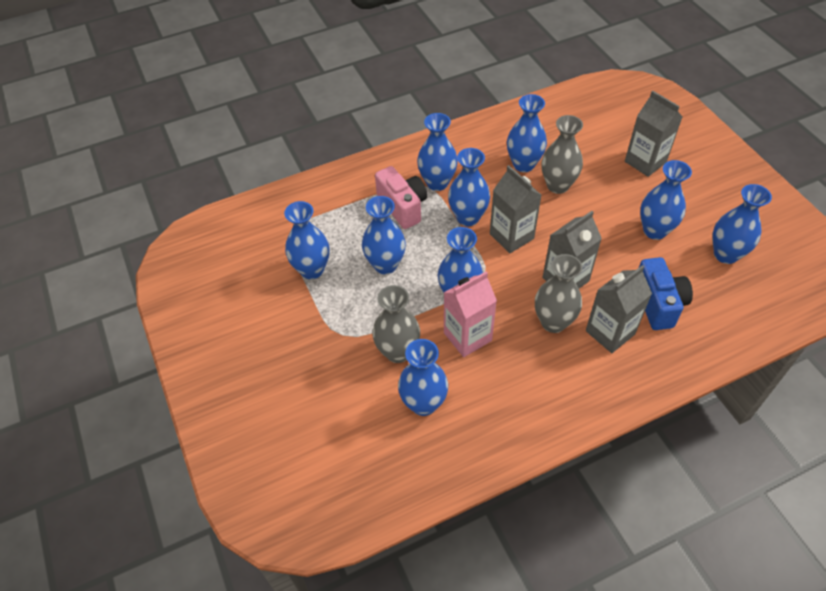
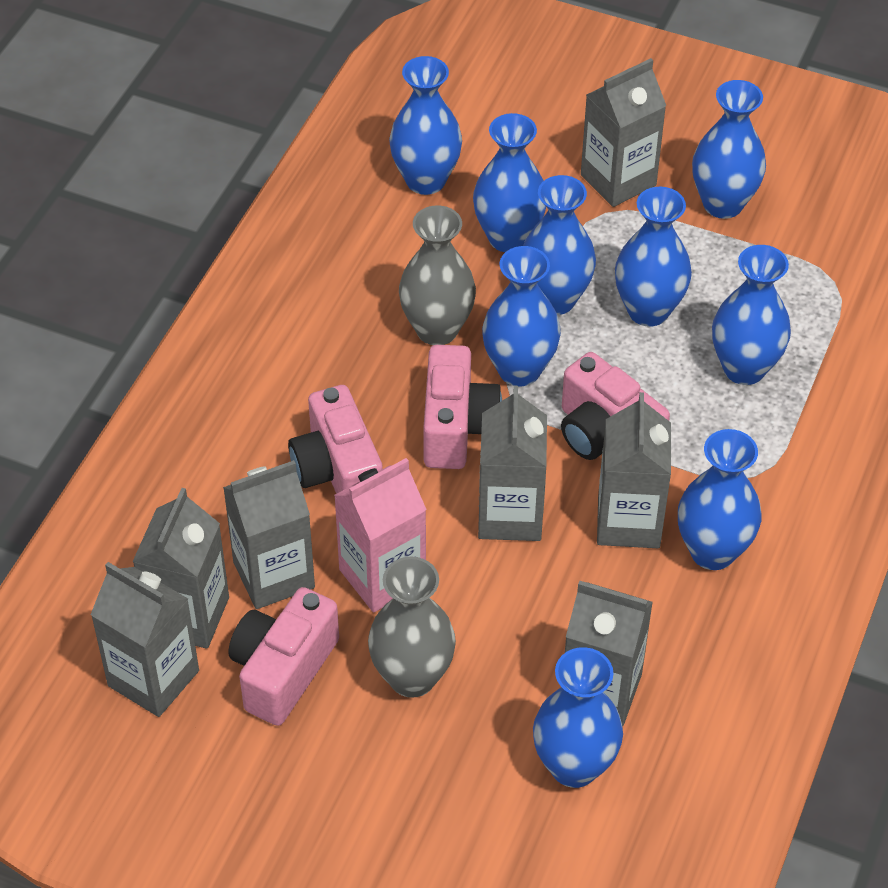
blue camera: [639,257,693,330] = 1 -> none = 0
grey carton: [490,165,541,253] [542,211,602,289] [586,265,652,353] [625,91,683,177] = 4 -> [90,562,199,717] [133,488,229,649] [223,460,315,609] [478,386,547,541] [565,581,653,727] [581,58,666,207] [597,392,671,548] = 7
grey vase: [372,285,420,363] [535,254,582,333] [542,115,583,194] = 3 -> [368,557,456,698] [399,205,476,345] = 2
pink camera: [375,166,427,229] = 1 -> [228,587,339,726] [288,385,383,494] [423,345,502,469] [561,352,670,460] = 4

